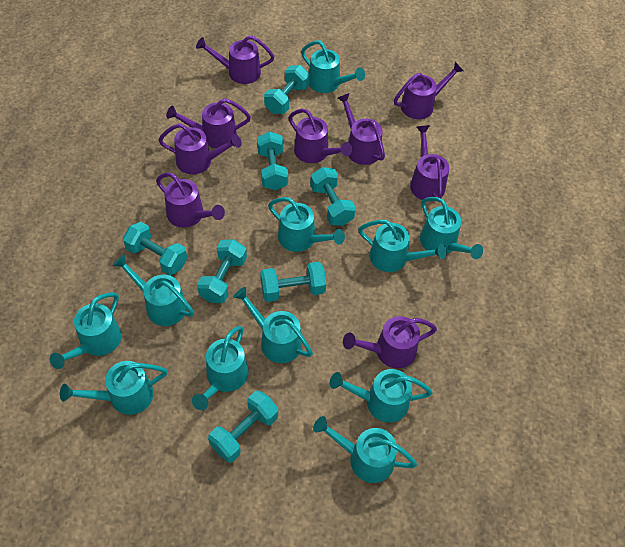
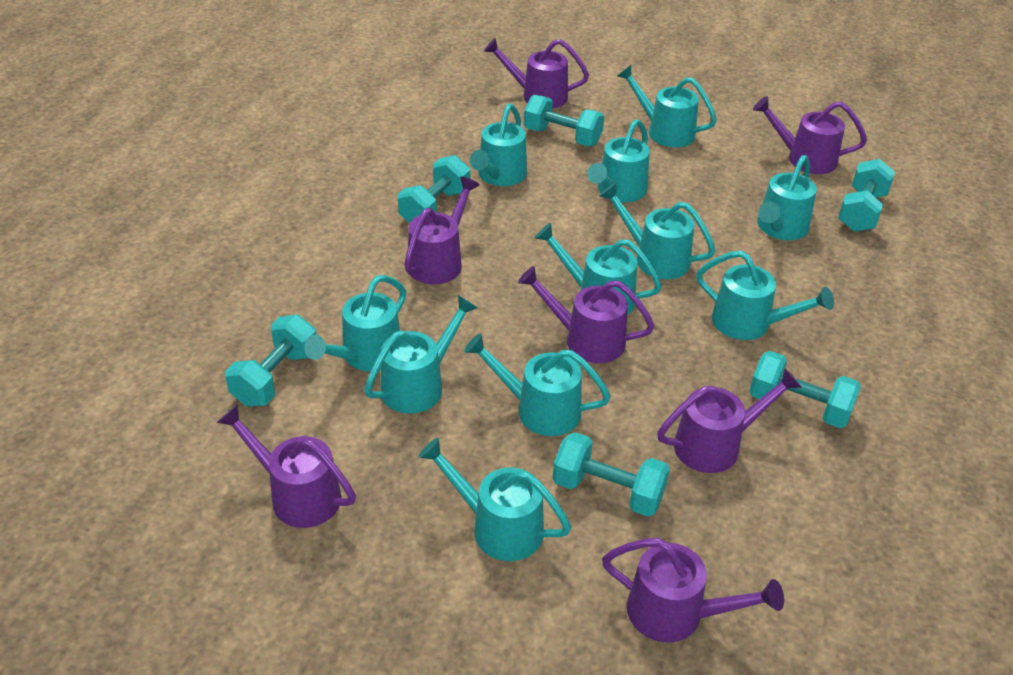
purple watering can: [156,172,225,228] [158,123,242,174] [166,98,251,148] [196,35,275,84] [289,109,352,163] [338,93,385,165] [343,316,437,368] [394,62,464,119] [410,125,449,200] = 9 -> [217,404,356,528] [404,176,480,284] [484,38,589,109] [518,266,654,363] [602,538,784,643] [657,368,802,473] [753,96,867,174] = 7
turquoise dumbbell: [123,222,187,275] [197,239,247,303] [208,391,278,462] [257,131,288,191] [260,262,326,302] [264,65,310,114] [310,167,356,226] = 7 -> [225,315,316,407] [398,155,470,223] [524,95,604,146] [553,432,670,517] [749,351,861,428] [838,159,895,232] = 6

